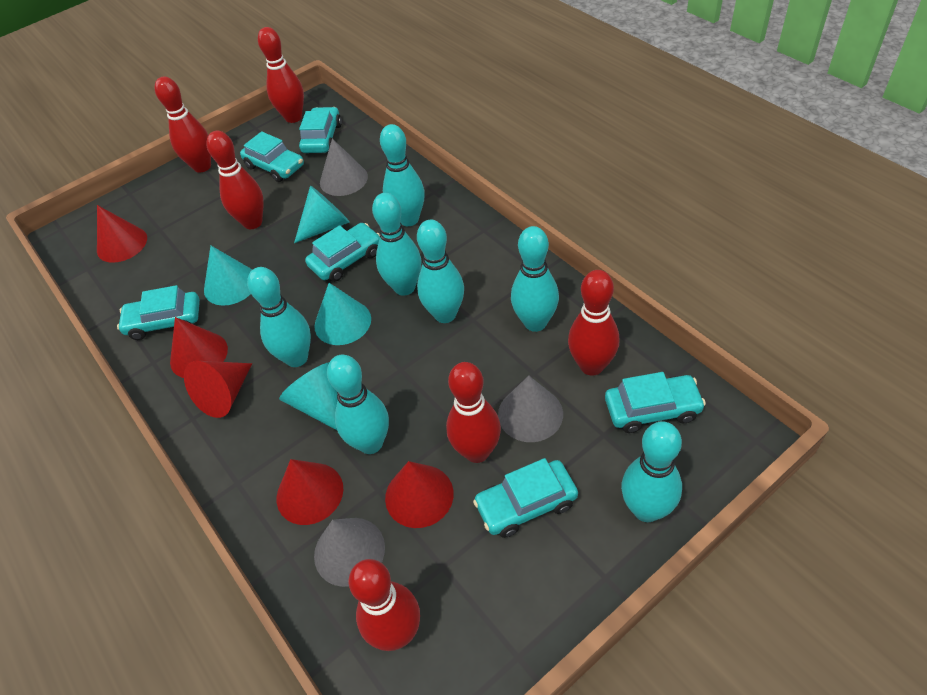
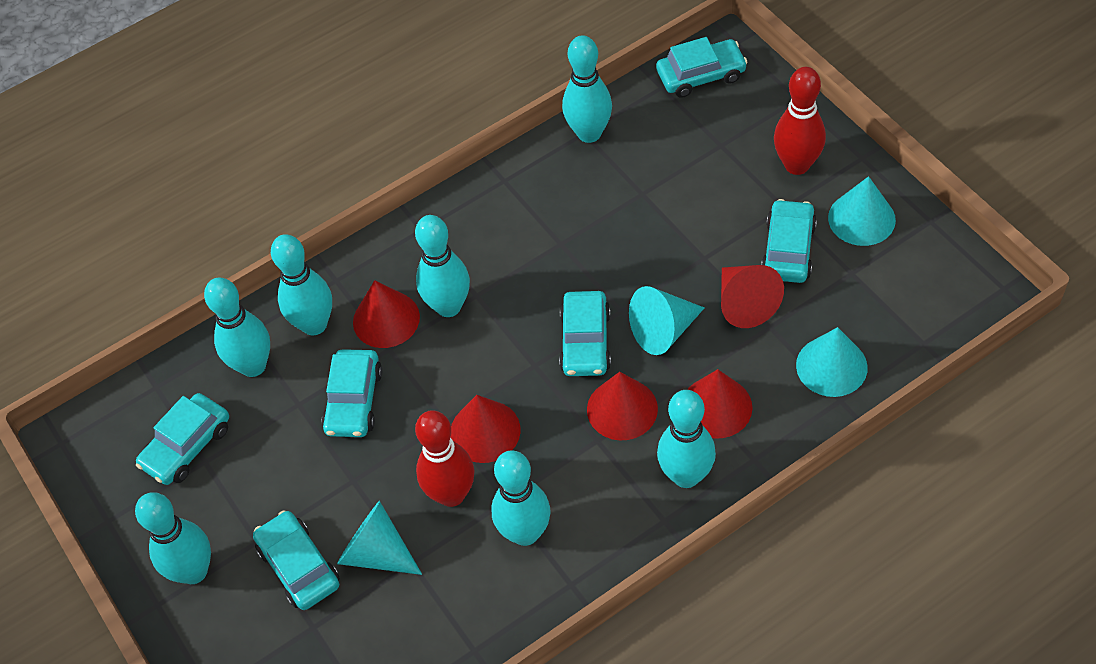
grey cone: [314,518,385,587] [320,138,368,196] [498,376,563,442] = 3 -> none = 0
red bowling pin: [155,76,211,173] [206,131,264,229] [258,27,304,123] [349,559,420,651] [446,362,501,463] [568,270,619,376] = 6 -> [415,410,475,507] [774,67,826,175] = 2

